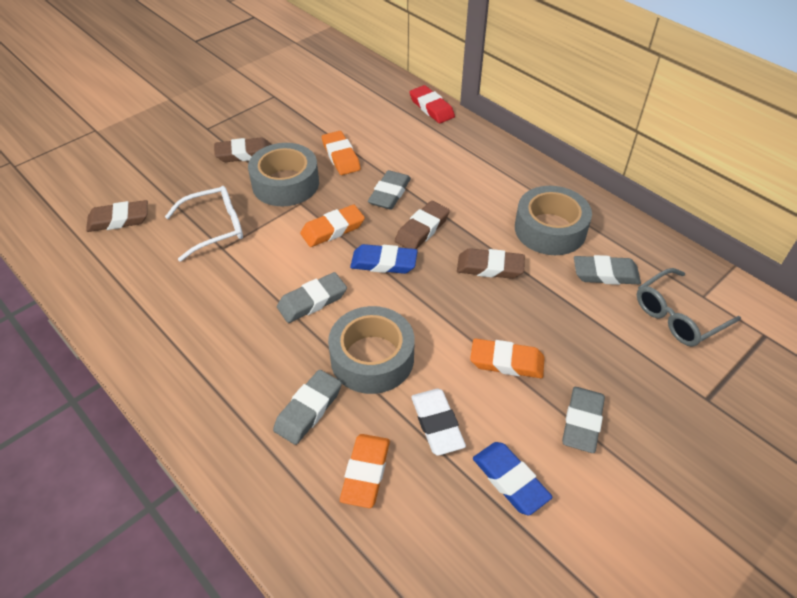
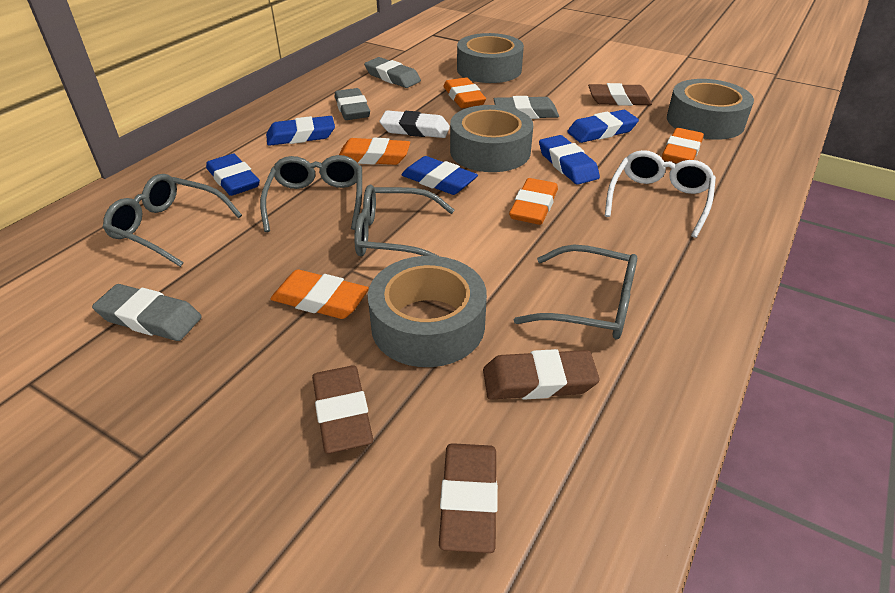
blue eraser: [350,244,418,274] [473,442,553,515] = 2 -> [206,154,260,196] [266,116,335,146] [401,156,478,195] [539,135,600,185] [567,110,639,143] = 5
grey eraser: [273,370,342,445] [277,272,347,323] [368,170,411,210] [562,387,605,453] [574,255,641,285] = 5 -> [92,284,202,341] [335,88,370,120] [364,57,421,88] [494,96,559,119] = 4
grey glasses: [637,268,741,346] = 1 -> [103,174,242,267] [260,155,362,232] [354,184,454,256] [514,245,637,339] = 4
grey tape: [248,143,319,206] [328,306,415,394] [515,186,592,255] = 3 -> [368,256,487,367] [450,105,533,172] [457,33,524,83] [667,79,754,140] = 4
orange eraser: [300,205,365,247] [322,131,361,175] [340,434,390,508] [470,338,545,378] = 4 -> [270,269,369,319] [339,137,410,165] [443,77,486,108] [509,178,558,225] [662,128,704,163] = 5
red eraser: [410,85,455,123] = 1 -> none = 0

